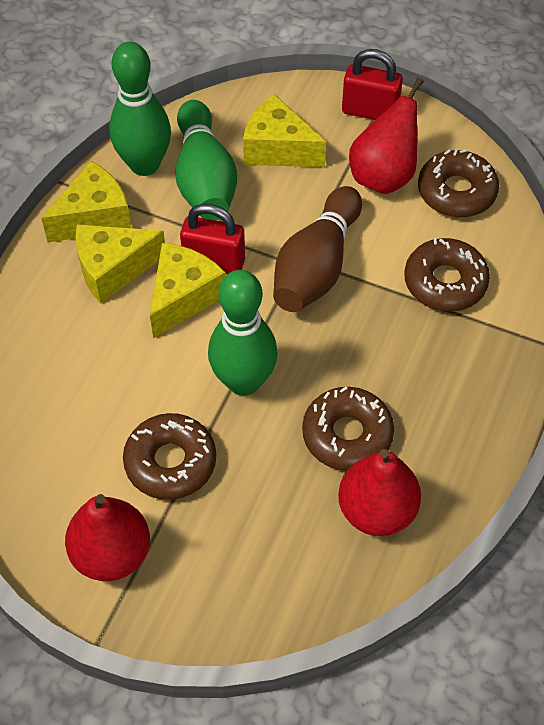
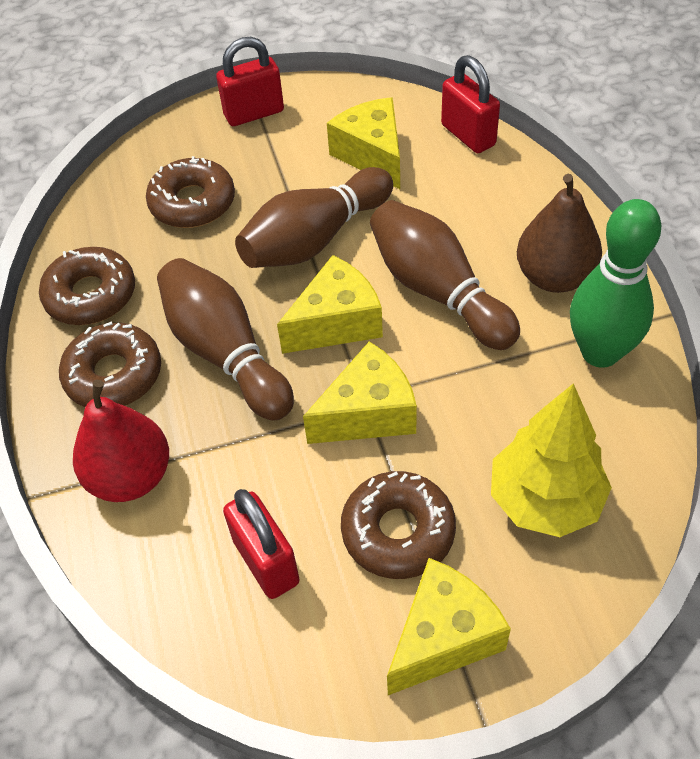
brown bowling pin: [273,186,362,312] = 1 -> [157,258,294,421] [235,167,393,268] [370,200,520,350] = 3
brown pear: none = 0 -> [517,174,602,293] = 1
green bowling pin: [109,42,171,176] [175,100,237,221] [208,270,278,396] = 3 -> [570,199,661,368] = 1
red padlock: [180,204,245,274] [342,49,403,120] = 2 -> [216,37,284,126] [223,489,300,599] [441,55,500,153] = 3
red pear: [65,494,150,581] [338,449,421,536] [349,77,424,194] = 3 -> [73,380,169,502] = 1
yellow tree: none = 0 -> [491,383,612,537] = 1

